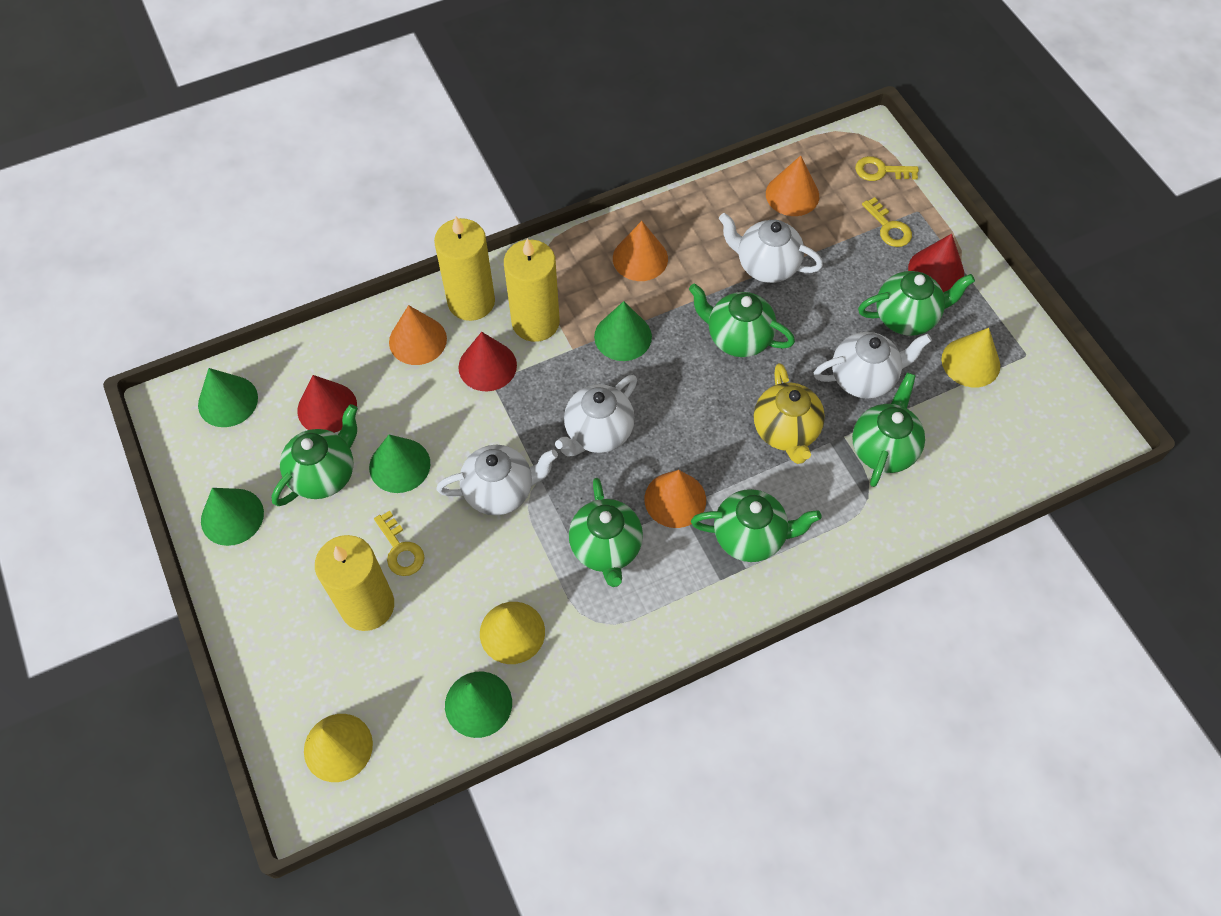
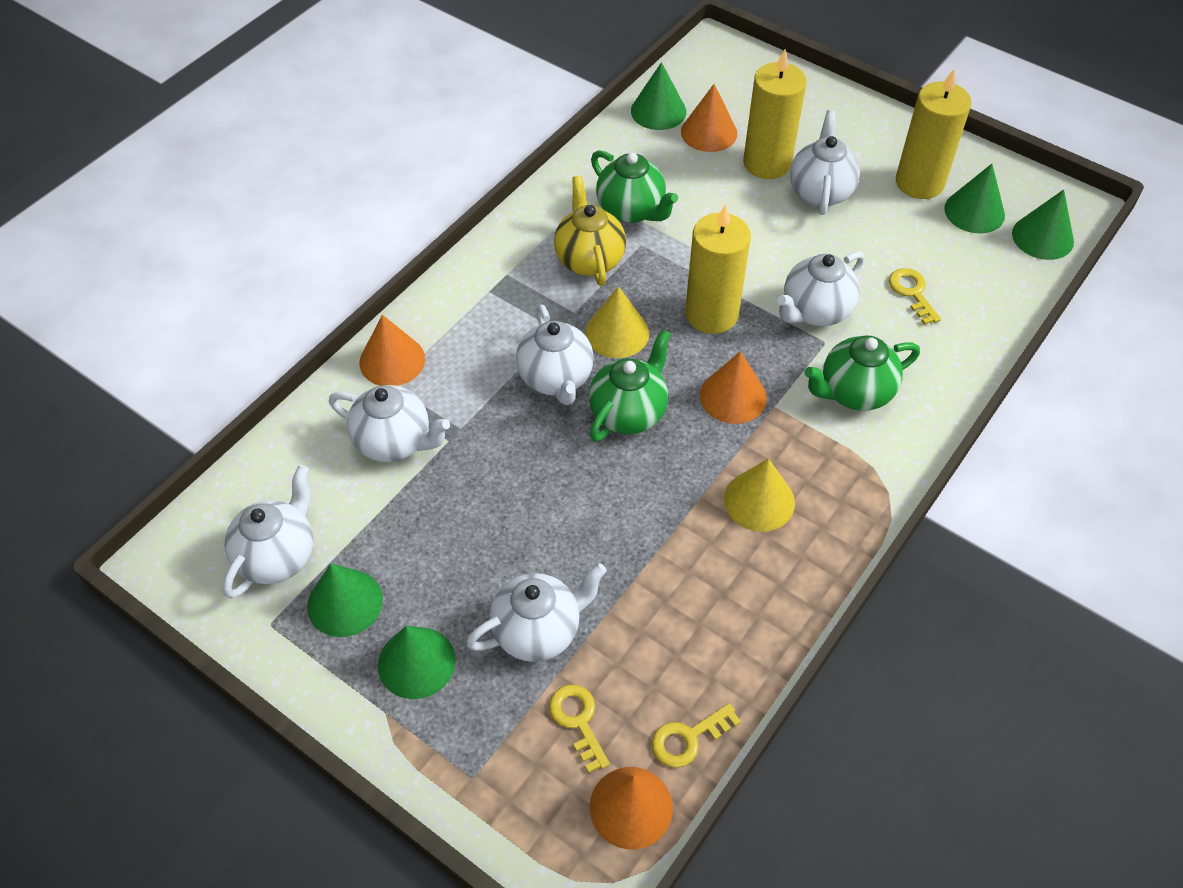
green teapot: [271,404,358,506] [569,478,643,587] [689,284,795,357] [691,489,822,562] [852,373,925,487] [858,271,975,336] = 6 -> [589,329,671,441] [591,150,678,223] [805,335,920,411] = 3
red cone: [297,375,357,433] [458,332,517,391] [908,234,964,292] = 3 -> none = 0
white teapot: [436,445,558,516] [555,375,637,456] [719,213,823,283] [814,332,932,399] = 4 -> [223,465,313,599] [329,385,450,462] [466,563,607,662] [516,304,594,405] [777,251,865,326] [790,110,860,215] = 6
yellow cone: [304,714,373,782] [480,602,545,664] [942,328,1000,387] = 3 -> [585,287,649,358] [724,458,795,532] = 2

